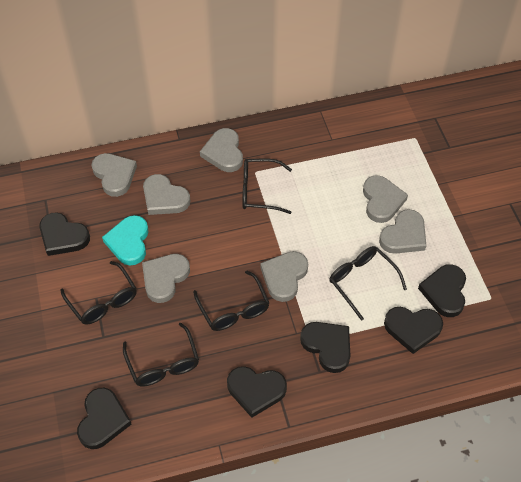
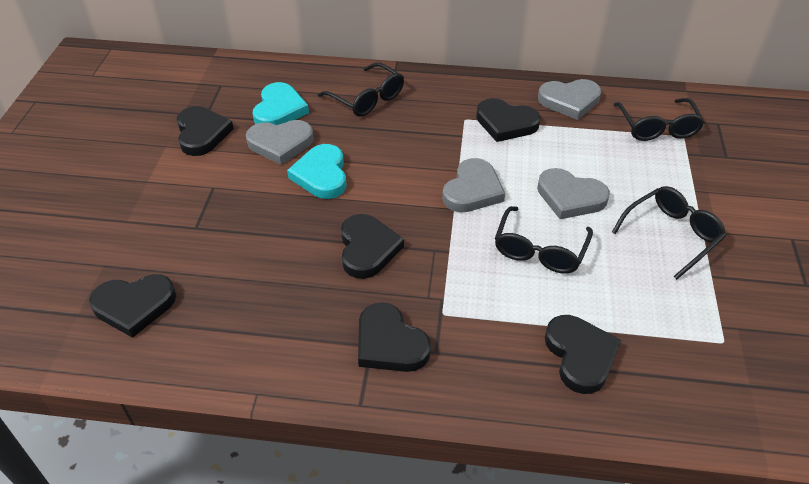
black glasses: [60,261,137,325] [123,322,199,386] [193,271,269,331] [242,159,292,214] [329,246,407,321] = 5 -> [318,63,404,117] [495,206,593,273] [612,186,726,280] [613,98,705,141] = 4
grey heart: [91,153,137,197] [142,254,190,303] [143,174,190,215] [200,128,243,172] [260,251,308,302] [363,175,408,223] [379,209,427,254] = 7 -> [246,120,314,165] [442,158,505,213] [537,168,610,219] [538,79,601,120] = 4
turquoise heart: [102,215,149,266] = 1 -> [252,82,309,125] [287,144,347,199] = 2

